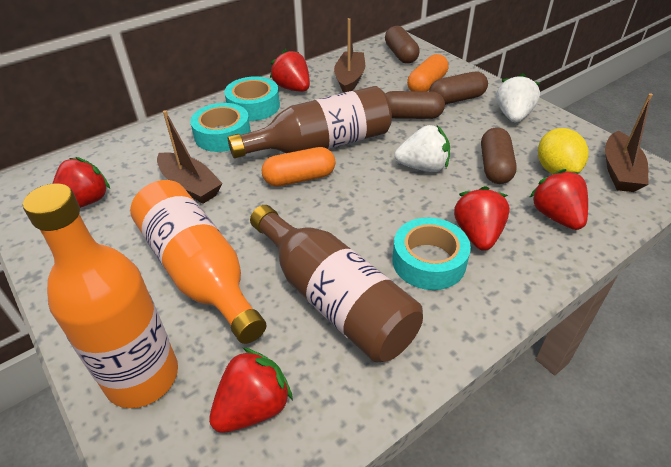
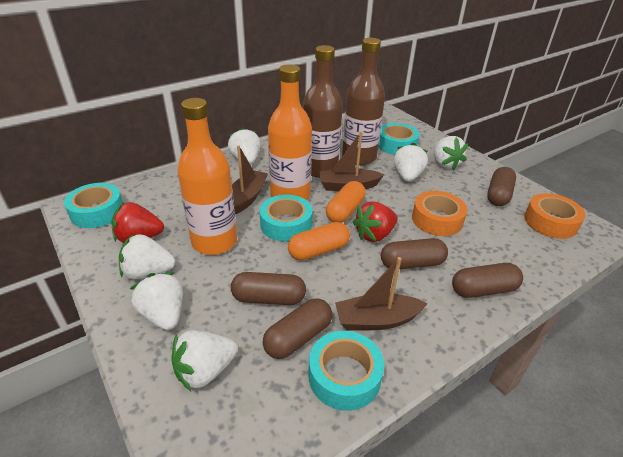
brown capsule: [385,26,420,64] [385,91,445,119] [429,72,488,105] [481,127,517,184] = 4 -> [231,272,306,305] [263,298,332,359] [381,238,448,269] [452,263,523,298] [487,167,516,206] = 5
orange tape: none = 0 -> [412,191,467,236] [524,193,585,239] = 2
red strawberry: [53,157,110,208] [209,347,293,433] [270,49,310,92] [454,186,510,251] [529,169,588,230] = 5 -> [111,202,164,243] [353,201,398,242] = 2
turquoise tape: [190,103,251,152] [224,76,280,121] [392,217,471,290] = 3 -> [64,183,123,228] [260,195,313,242] [308,331,384,411] [378,123,420,155] = 4
white strawberry: [395,125,450,172] [496,73,540,122] = 2 -> [119,233,175,279] [130,272,183,330] [171,330,237,391] [228,127,260,164] [394,143,428,182] [433,136,468,170] = 6
yellow lemon: [538,128,589,174] = 1 -> none = 0

